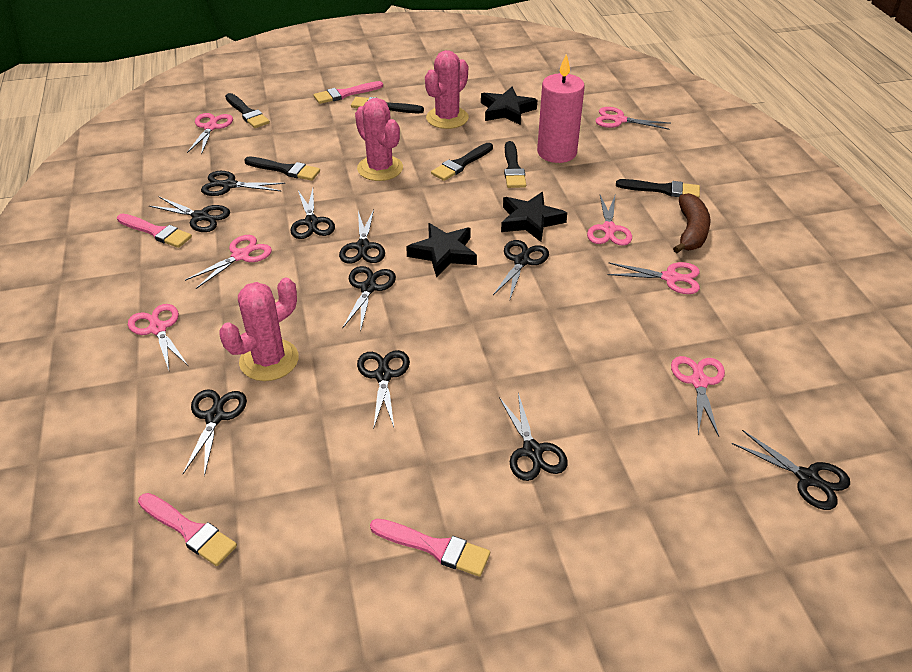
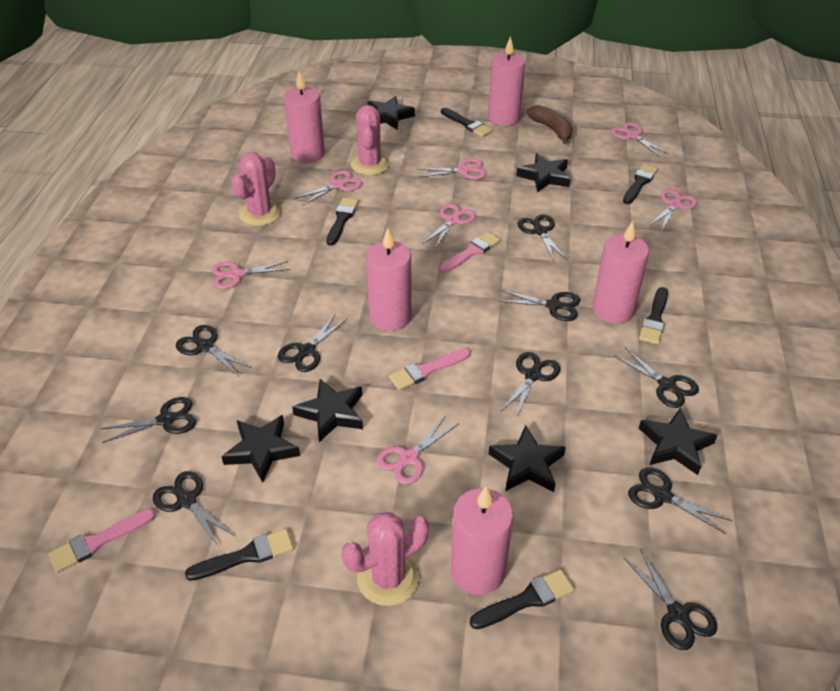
black star: [406,223,477,277] [481,87,537,125] [501,192,567,242] = 3 -> [221,415,300,483] [292,379,363,442] [368,96,415,130] [489,425,566,492] [516,153,570,192] [639,407,717,475] = 6
pink brush: [117,213,192,248] [138,493,237,566] [313,81,383,104] [370,519,490,577] = 4 -> [48,509,156,573] [389,348,471,390] [439,232,500,273] = 3
pink candle: [537,54,585,163] = 1 -> [284,71,325,163] [366,228,412,331] [451,486,513,595] [488,36,525,126] [592,221,649,324] = 5

